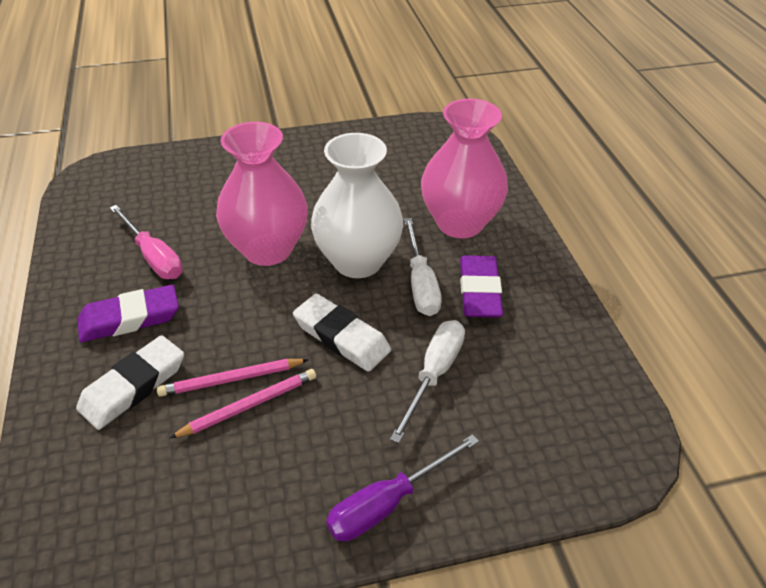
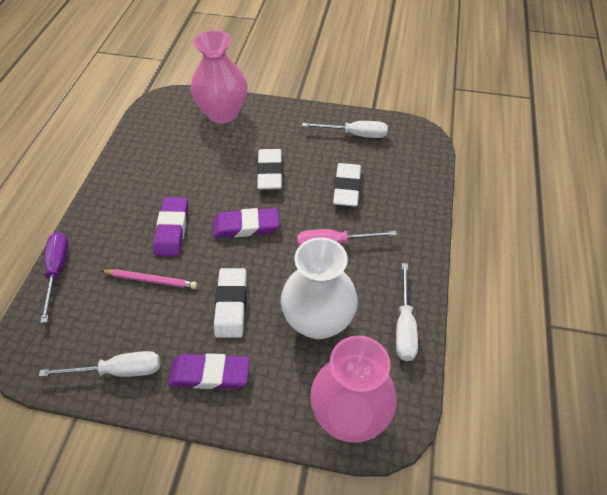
pink pencil: [157,359,309,397] [170,369,316,438] = 2 -> [102,269,197,289] = 1
purple eraser: [77,285,179,342] [460,255,503,318] = 2 -> [153,197,188,256] [168,353,250,389] [213,208,279,238] = 3
white eraser: [76,335,184,430] [293,294,391,372] = 2 -> [214,268,247,338] [257,149,282,190] [333,163,361,207] = 3
white screwdriver: [390,320,465,443] [404,218,442,316] = 2 -> [39,351,160,377] [302,121,388,138] [396,263,418,361] = 3

